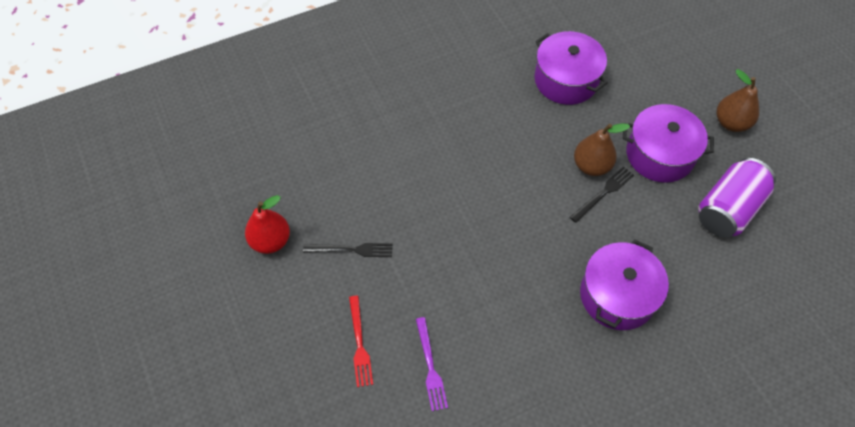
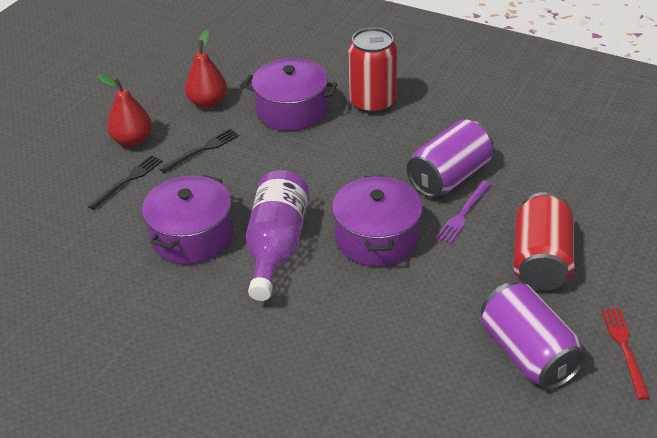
brown pear: [574,123,630,176] [717,69,759,132] = 2 -> none = 0
purple bottle: none = 0 -> [246,170,309,301] = 1
purple can: [698,158,776,237] = 1 -> [407,119,493,197] [481,282,586,390] = 2
red can: none = 0 -> [348,28,397,114] [513,192,575,290] = 2
red pear: [245,195,290,254] = 1 -> [97,74,152,147] [185,29,227,109] = 2

